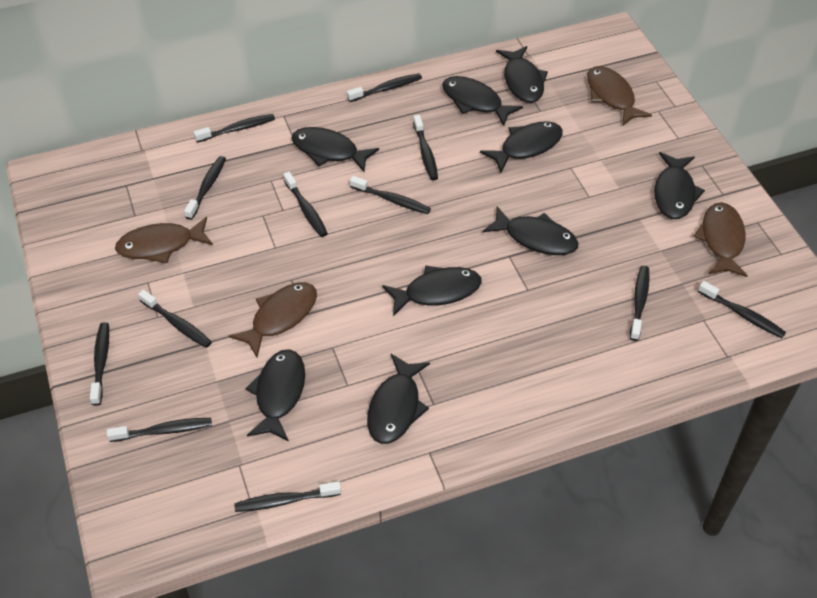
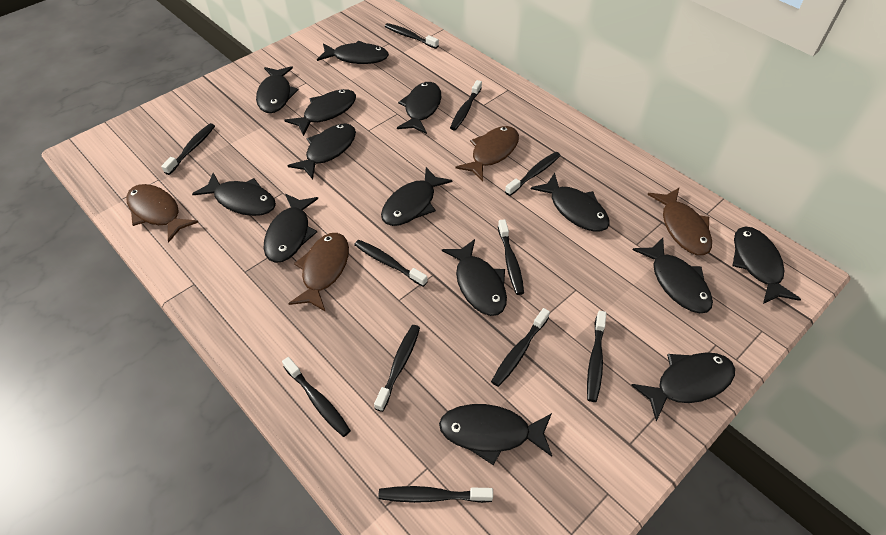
black fish: [246,349,305,441] [291,127,379,172] [367,354,430,444] [382,265,482,316] [442,76,523,126] [480,121,563,173] [483,206,578,255] [496,46,548,103] [654,152,705,219] = 9 -> [192,173,276,216] [256,66,299,113] [263,194,318,263] [284,89,356,136] [287,123,356,179] [317,40,389,64] [381,167,453,226] [397,82,441,134] [439,404,552,465] [442,239,507,316] [531,173,610,232] [631,352,735,421] [633,238,713,313] [732,227,801,304] = 14
black toothbrush: [90,322,109,405] [107,418,212,442] [138,290,212,348] [184,156,226,220] [194,114,275,143] [234,481,341,512] [283,172,328,237] [347,73,422,102] [350,176,431,214] [413,115,438,180] [630,266,649,341] [698,281,786,338] = 12 -> [161,123,215,175] [282,357,351,437] [354,240,428,287] [374,325,420,412] [378,486,493,503] [385,23,439,49] [450,80,482,130] [491,308,550,387] [498,219,524,295] [505,152,561,196] [587,311,607,402] = 11

